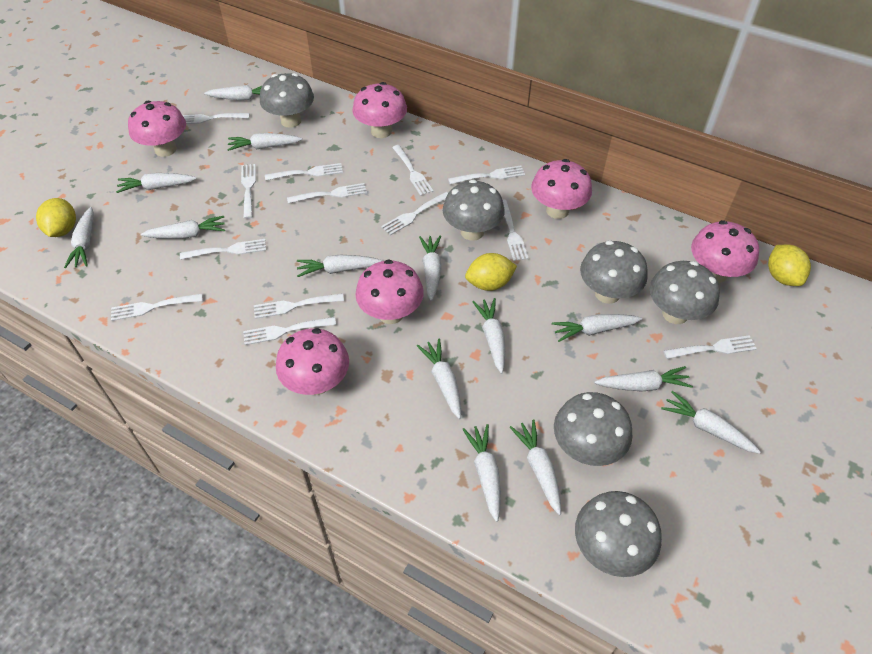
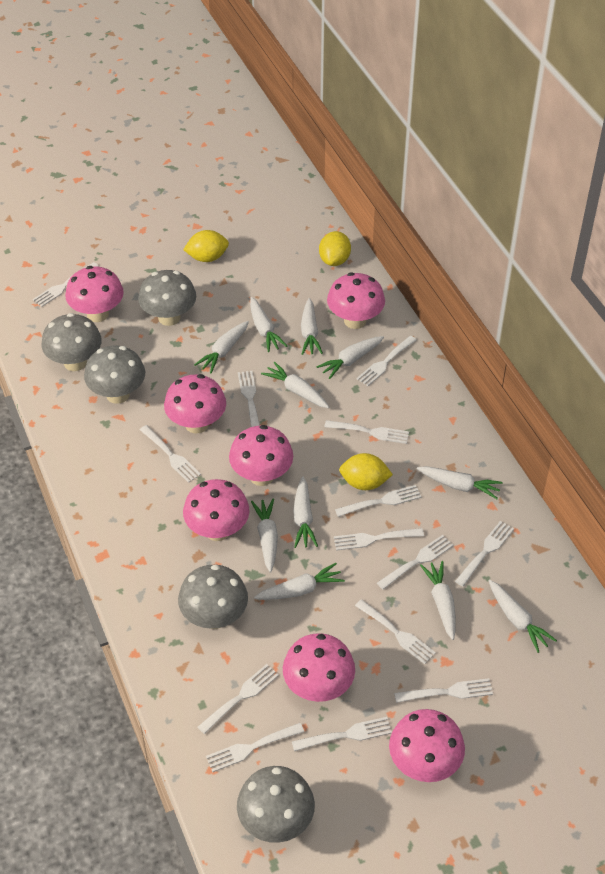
grey mushroom: [260,73,314,128] [443,180,505,241] [554,392,632,466] [575,491,662,577] [580,240,648,304] [650,261,720,324] = 6 -> [42,313,102,371] [84,345,145,404] [138,270,196,326] [178,565,248,629] [237,766,315,843] = 5
pink mushroom: [128,101,186,157] [276,328,349,395] [352,82,407,138] [355,260,423,324] [531,159,592,219] [691,220,759,283] = 6 -> [65,266,124,322] [164,374,226,433] [183,479,249,541] [229,425,293,486] [283,633,355,702] [327,272,385,329] [389,709,465,782] = 7
white carrot: [64,207,94,268] [116,173,197,193] [141,216,225,239] [204,85,262,100] [227,133,302,151] [297,255,382,277] [417,339,461,419] [419,236,442,301] [462,424,501,522] [473,298,505,374] [510,420,561,515] [552,314,642,342] [594,366,693,392] [661,391,761,454] = 14 -> [194,321,249,373] [250,297,287,352] [251,499,278,572] [254,563,345,600] [261,362,329,408] [293,476,318,548] [301,298,323,355] [316,336,384,379] [417,466,503,499] [420,561,456,640] [489,580,557,653] = 11
white fork: [111,294,203,321] [180,239,266,260] [183,113,249,124] [241,164,256,219] [243,317,336,345] [254,293,344,319] [265,163,343,181] [287,183,367,204] [381,192,448,235] [392,145,434,196] [448,166,525,184] [503,200,529,261] [663,335,757,359] = 13 -> [33,262,99,307] [140,425,201,483] [197,664,279,734] [206,723,304,772] [238,371,260,427] [292,717,392,751] [324,420,409,444] [334,528,424,551] [335,485,421,517] [355,599,436,664] [357,336,416,386] [377,535,454,590] [394,678,493,703] [455,521,514,587] = 14

